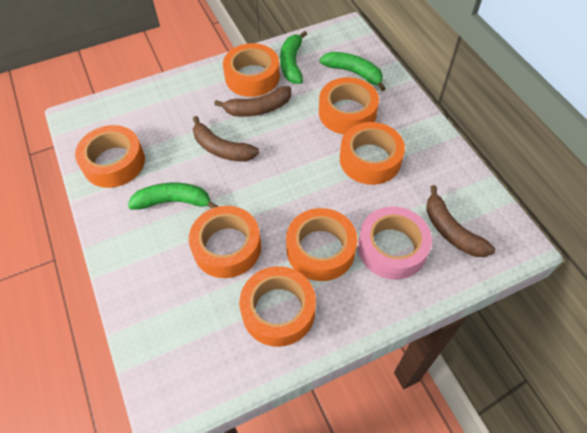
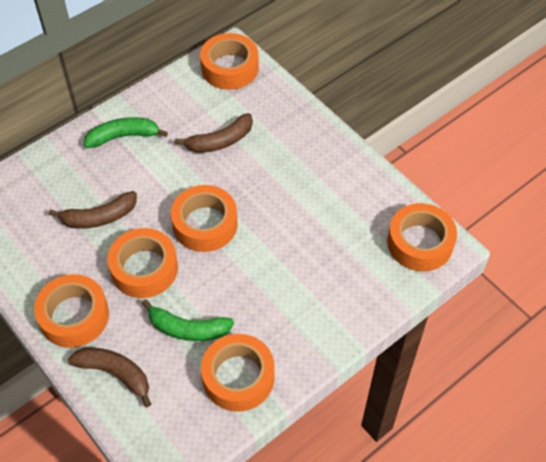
green banana: [128,183,219,210] [280,31,307,84] [319,52,386,91] = 3 -> [84,117,168,148] [142,299,234,341] = 2
orange tape: [75,125,145,188] [189,206,261,278] [223,43,280,97] [239,266,316,347] [286,208,357,281] [319,77,379,134] [340,122,405,185] = 7 -> [34,274,109,348] [107,228,178,298] [171,185,238,252] [200,33,259,90] [201,334,275,412] [387,203,457,271] = 6
pink tape: [358,207,432,280] = 1 -> none = 0

